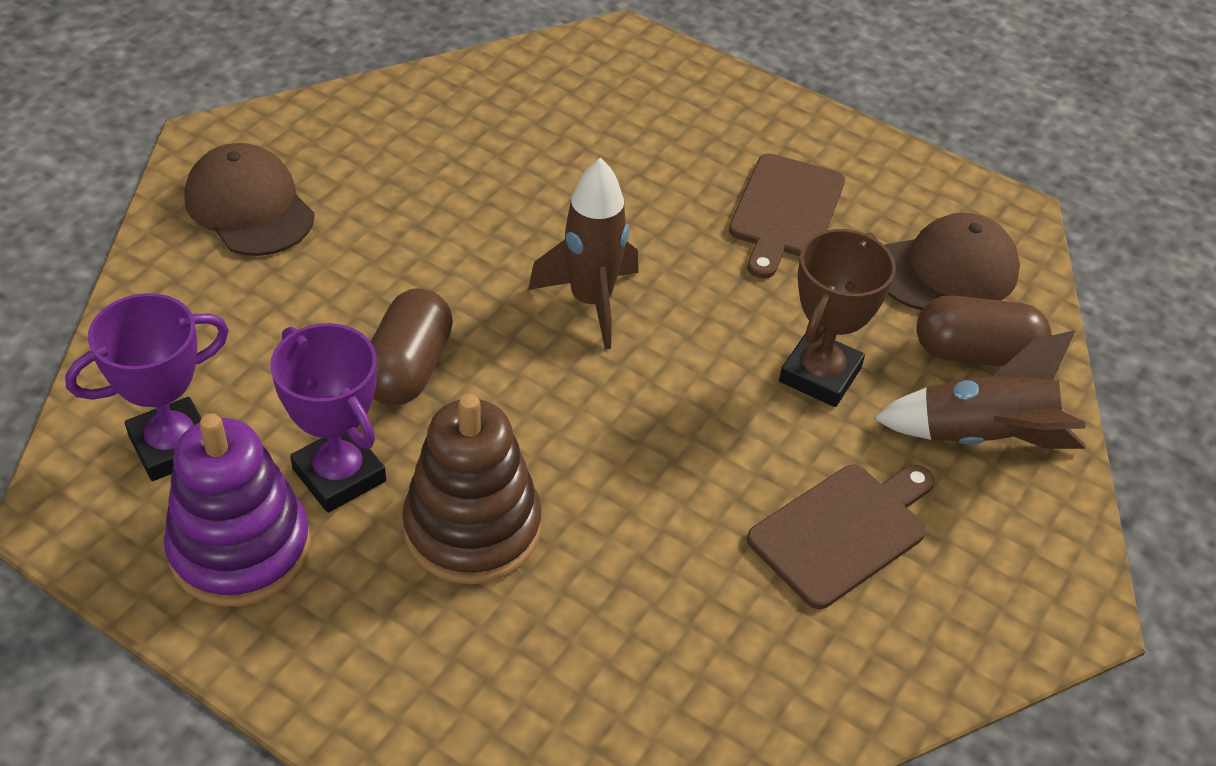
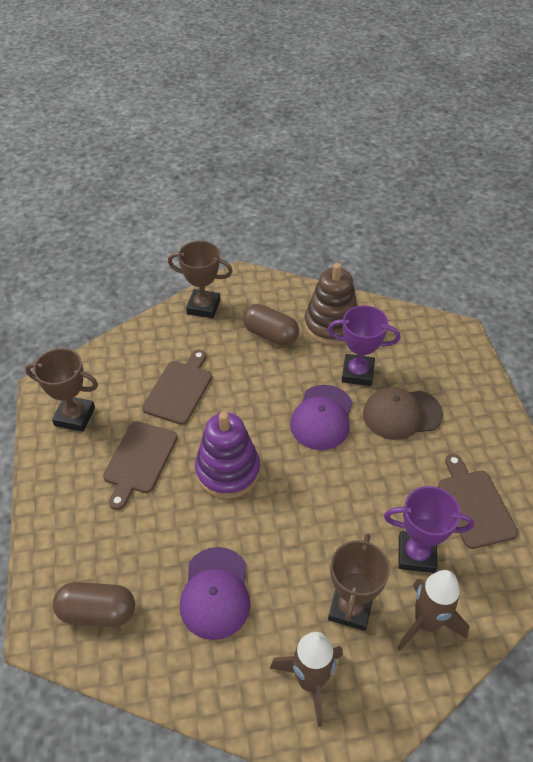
brown cap: [184,143,315,256] [885,213,1020,310] = 2 -> [363,387,443,440] = 1
brown cutting board: [729,154,845,279] [747,465,935,609] = 2 -> [103,421,178,510] [142,350,212,425] [438,454,518,549] = 3
brown trophy: [779,229,896,407] = 1 -> [25,348,98,432] [168,241,233,318] [328,533,390,631] = 3
purple cap: none = 0 -> [180,547,250,640] [290,385,353,450] = 2

